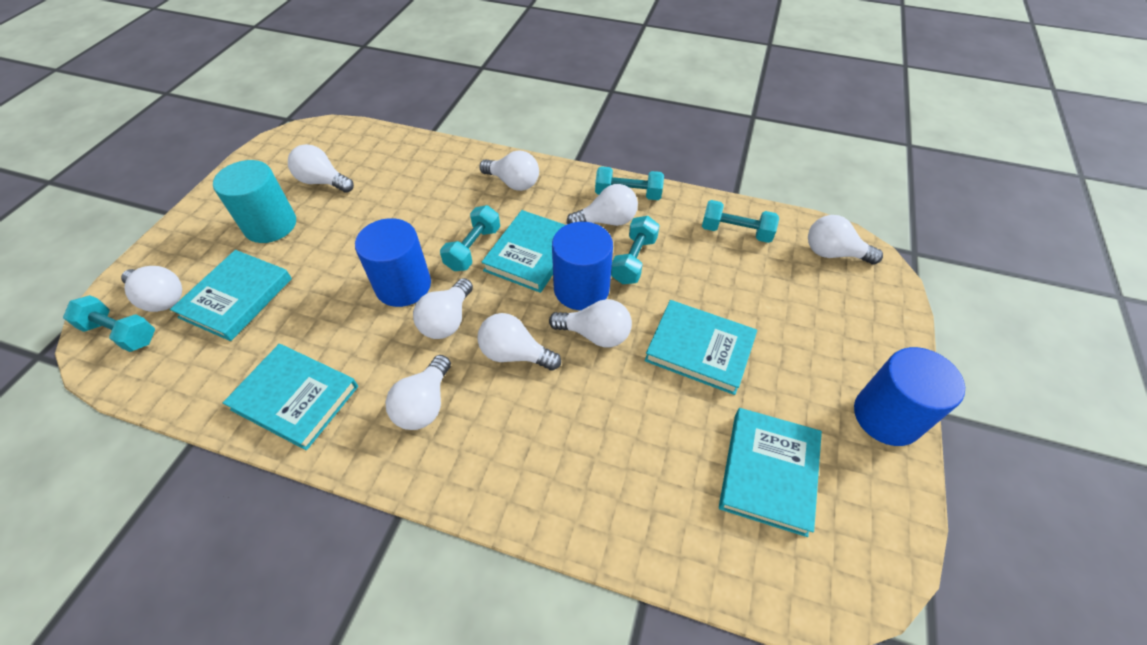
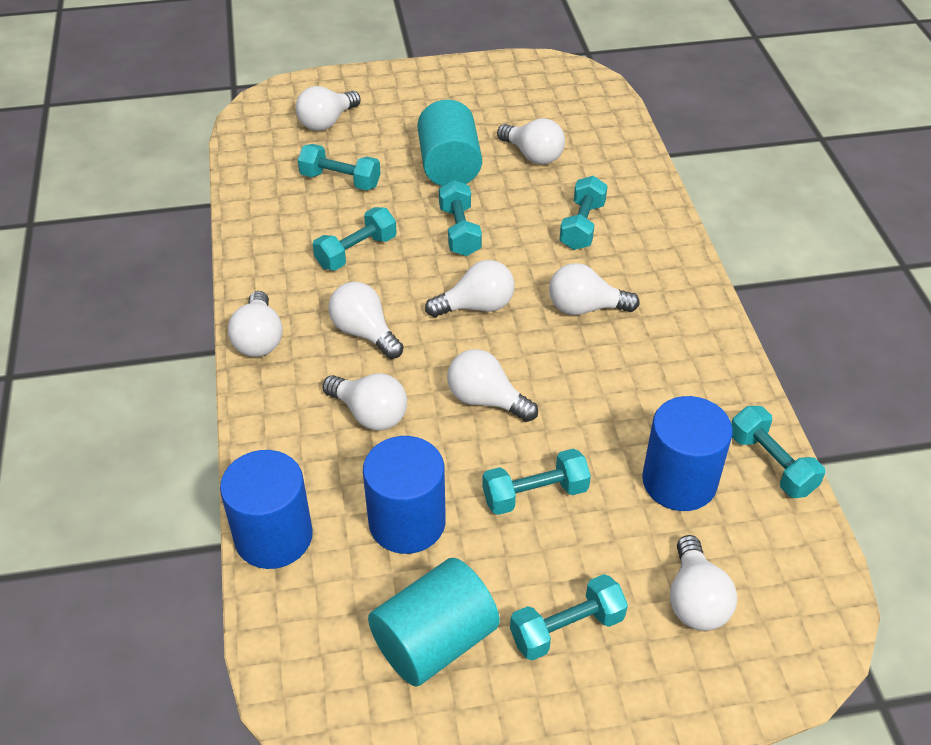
turquoise book: [170,250,292,341] [223,344,358,450] [481,210,565,293] [644,300,757,395] [719,408,822,537] = 5 -> none = 0
turquoise cylinder: [213,160,296,243] = 1 -> [368,558,500,686] [417,100,482,186] = 2
turquoise dumbbell: [63,295,155,352] [440,205,500,271] [595,166,664,200] [611,216,660,284] [702,200,779,243] = 5 -> [298,144,381,190] [313,207,397,271] [439,180,482,256] [482,448,591,515] [510,574,628,660] [559,176,608,250] [731,406,825,498] = 7

